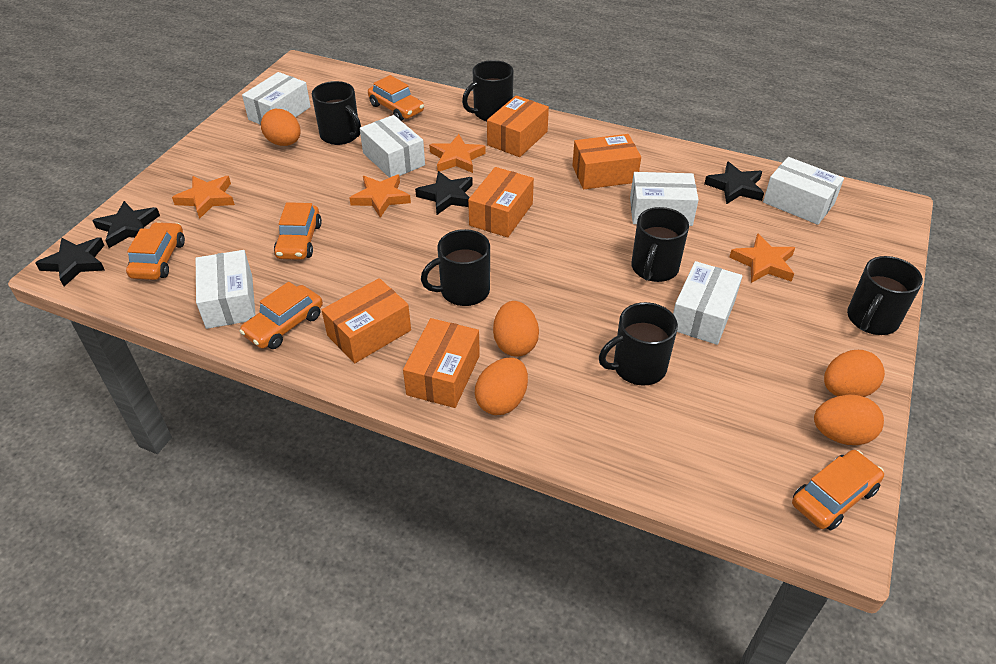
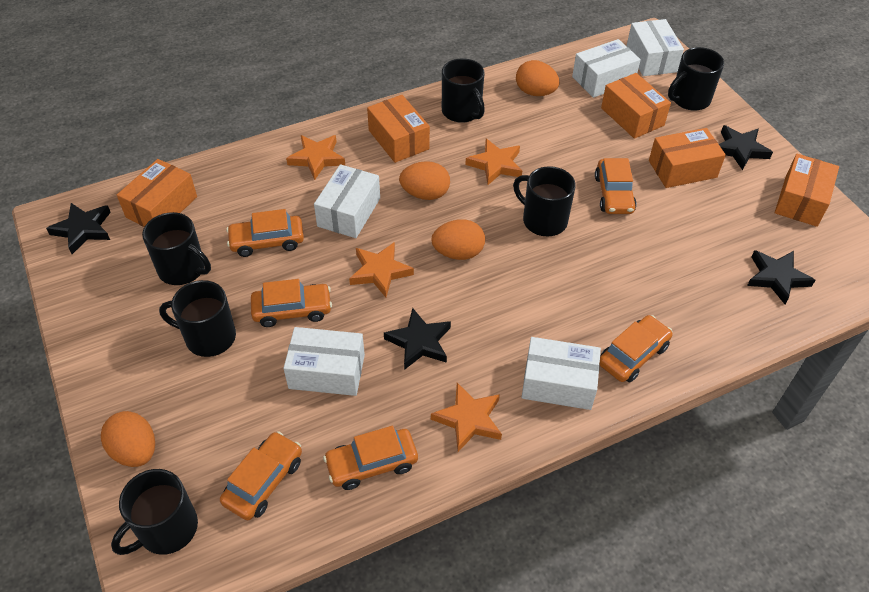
orange car: [126,222,185,280] [239,282,323,349] [274,202,322,260] [368,75,424,121] [792,450,884,531] = 5 -> [220,431,302,521] [226,209,304,257] [251,279,332,327] [323,426,418,490] [595,158,637,214] [599,315,673,383] = 6
orange egg: [261,109,300,146] [475,357,528,415] [493,301,539,357] [814,395,884,445] [824,350,885,397] = 5 -> [101,411,155,467] [399,161,450,200] [431,219,485,260] [516,60,559,96] = 4
white box: [196,250,255,329] [242,72,311,125] [360,115,425,178] [630,172,699,226] [673,261,743,345] [763,157,844,225] = 6 -> [284,327,365,396] [314,164,380,238] [522,337,601,410] [572,39,641,98] [627,19,684,76] = 5

